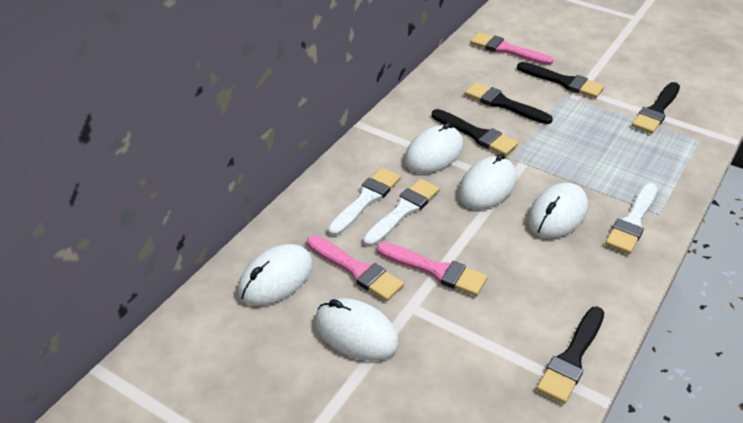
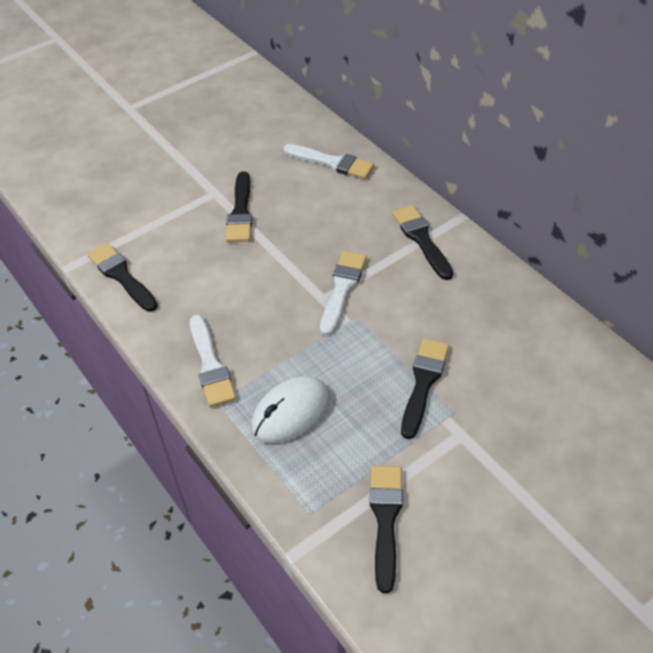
pink brush: [307,235,404,301] [377,242,487,296] [470,32,553,65] = 3 -> none = 0
white mouse: [238,244,313,306] [315,298,399,361] [404,122,464,174] [458,154,517,210] [528,183,588,239] = 5 -> [251,376,330,443] = 1

